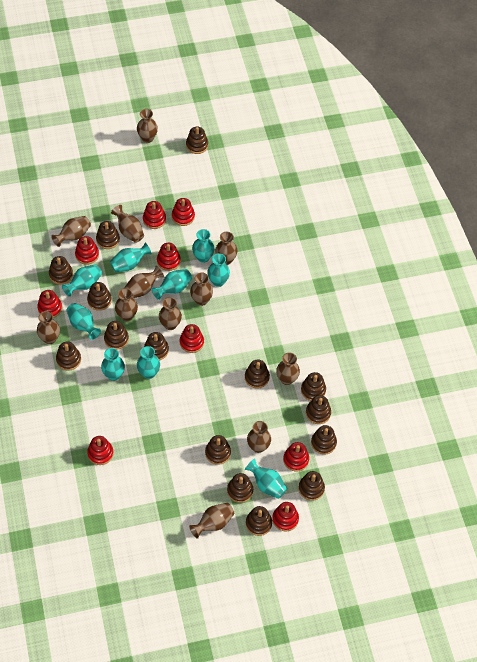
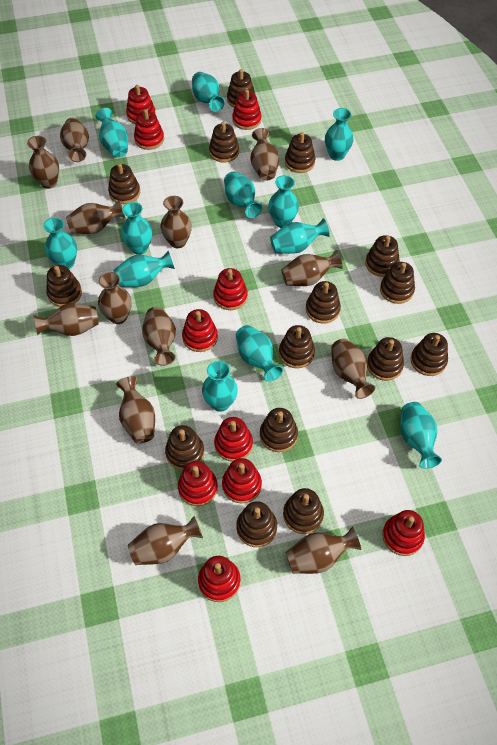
brown vase: [37,311,60,344] [51,216,91,247] [111,205,144,243] [115,288,138,321] [124,266,164,298] [137,109,158,143] [159,297,182,330] [189,503,234,539] [190,272,213,306] [215,232,238,265] [247,421,271,453] [276,352,300,385] = 12 -> [27,136,59,189] [34,303,99,336] [60,118,89,162] [66,200,125,234] [98,272,132,324] [116,376,155,444] [128,516,203,565] [142,307,176,366] [160,196,192,248] [250,128,279,181] [281,250,343,286] [285,527,361,574] [331,338,375,399] = 13
red stacking toy: [37,290,62,318] [75,236,99,265] [87,436,114,465] [143,201,166,229] [157,243,181,271] [172,198,195,226] [180,324,204,353] [272,502,299,531] [283,442,309,471] = 9 -> [126,85,156,124] [134,109,164,150] [178,461,218,506] [182,309,218,352] [198,556,240,602] [213,268,248,310] [214,417,253,461] [222,458,262,503] [232,90,262,130] [382,510,425,556] = 10
turquoise vase: [62,264,102,297] [67,303,101,340] [101,348,125,381] [110,242,152,272] [137,346,160,379] [152,269,192,300] [192,229,215,263] [207,253,230,287] [245,458,287,499] = 9 -> [43,217,77,269] [95,108,128,157] [113,251,175,287] [121,202,152,255] [192,72,225,112] [202,361,238,412] [224,172,262,218] [236,325,283,382] [268,175,299,228] [270,218,330,254] [325,108,354,161] [400,402,442,469] = 12

